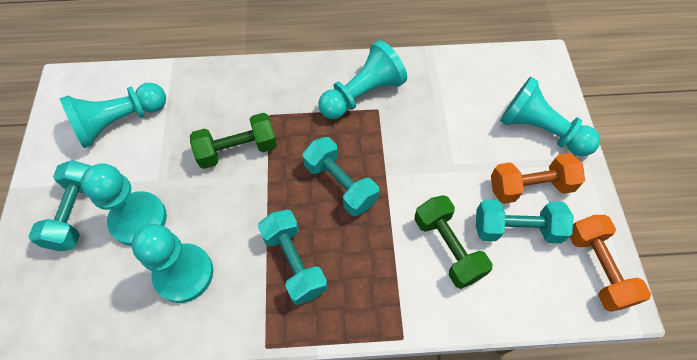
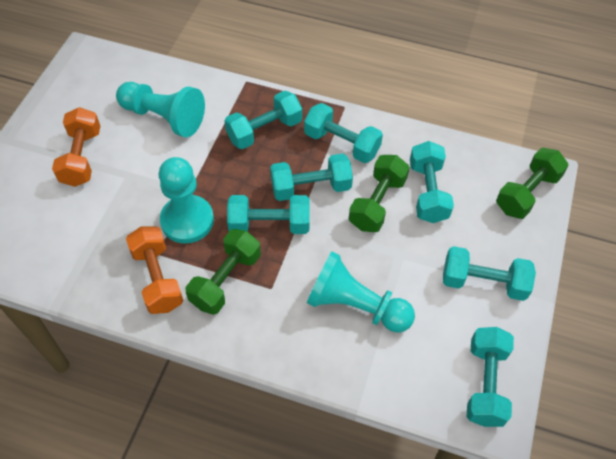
green dumbbell: [190,113,277,169] [414,195,493,289] = 2 -> [186,229,261,315] [349,155,410,232] [496,148,569,219] = 3
turquoise dumbbell: [28,160,91,251] [258,209,327,305] [303,137,379,216] [476,200,573,243] = 4 -> [224,91,302,149] [227,195,310,234] [270,153,353,201] [304,103,383,163] [410,141,454,223] [443,246,536,301] [466,327,514,427] = 7
turquoise pawn: [60,83,166,148] [81,163,167,246] [132,224,213,303] [318,40,407,119] [500,77,600,156] = 5 -> [116,82,205,137] [159,157,214,244] [307,251,415,333] = 3

